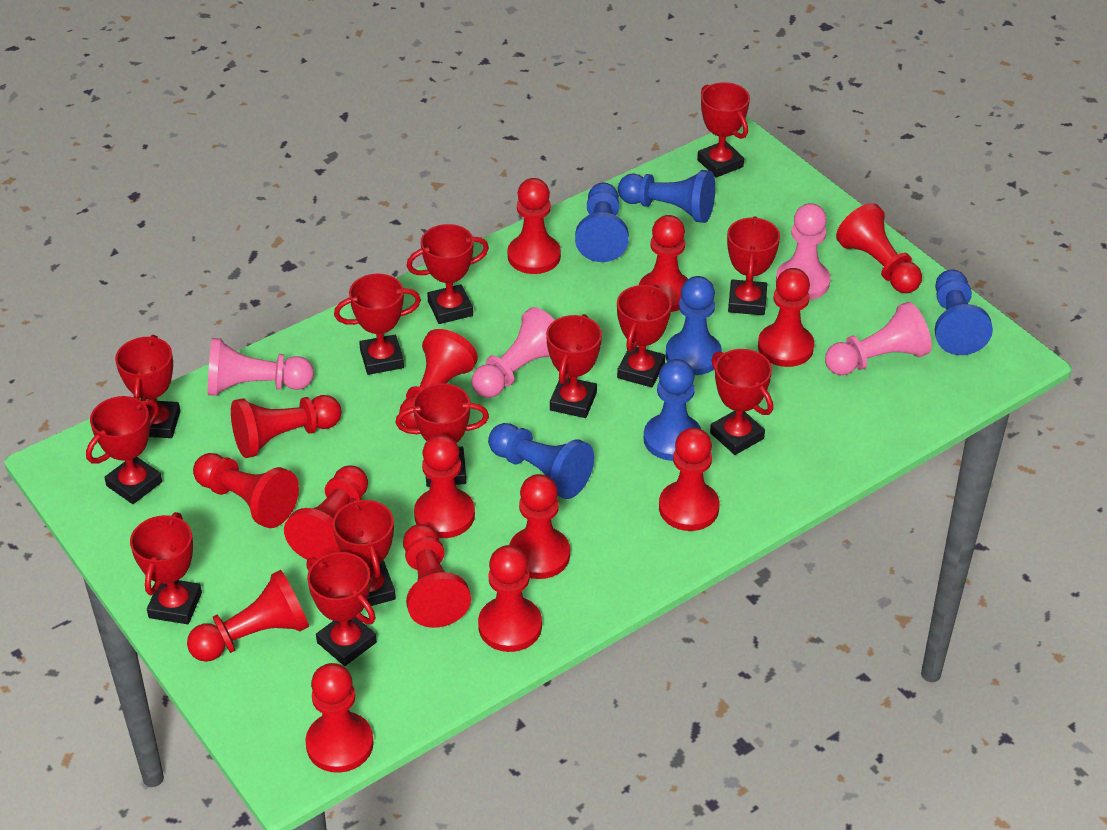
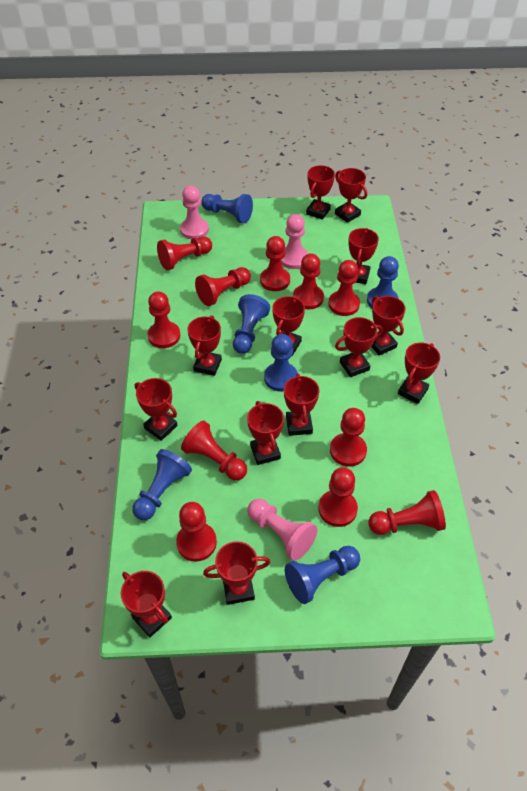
pink pawn: [208,338,314,396] [472,307,555,398] [776,203,830,300] [825,302,932,375] = 4 -> [180,186,209,239] [247,499,317,561] [281,214,308,269] = 3
red pawn: [187,570,309,662] [193,453,299,528] [231,395,342,458] [284,466,368,560] [305,663,374,773] [399,329,478,429] [403,524,471,628] [414,435,475,538] [478,545,542,652] [508,178,561,274] [509,474,570,579] [639,215,688,312] [659,427,719,531] [758,268,814,367] [836,203,922,293] = 15 -> [147,291,180,348] [157,236,212,270] [176,502,217,562] [181,421,247,481] [195,267,251,306] [260,236,290,291] [293,253,324,309] [318,467,358,527] [328,260,360,316] [330,408,367,467] [368,490,446,535] = 11

